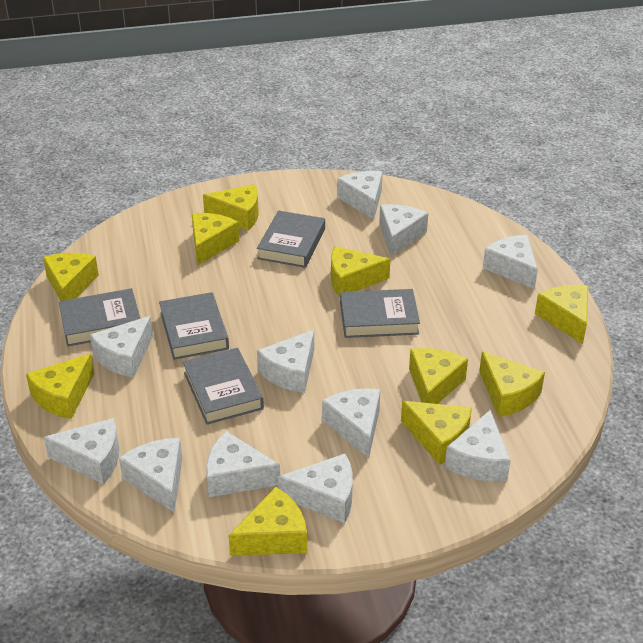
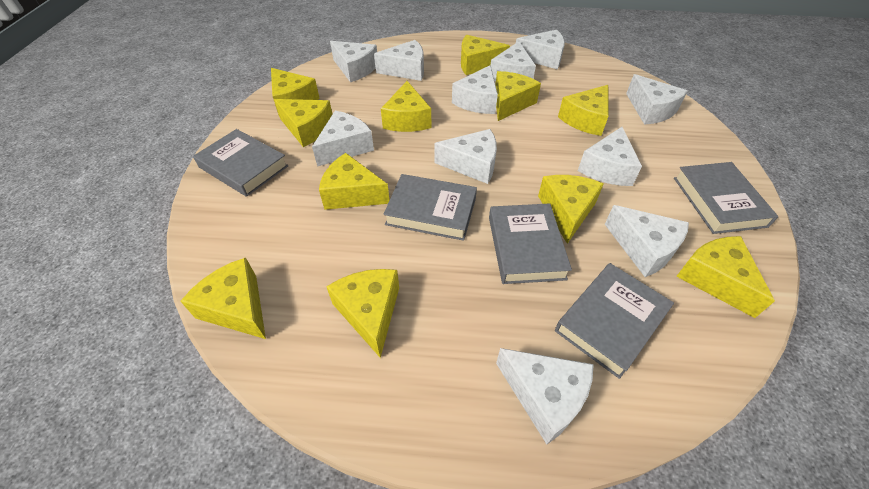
yellow cheese: [26,354,94,419] [43,253,99,301] [192,213,239,266] [203,185,259,231] [228,487,307,556] [331,246,390,297] [401,401,472,465] [409,348,468,404] [479,352,545,417] [535,285,588,344] = 10 -> [180,258,266,339] [271,68,320,115] [274,99,332,147] [319,153,390,210] [326,269,399,358] [381,81,431,132] [461,35,510,75] [495,71,541,121] [538,175,604,244] [558,85,609,136] [676,236,775,318] = 11

